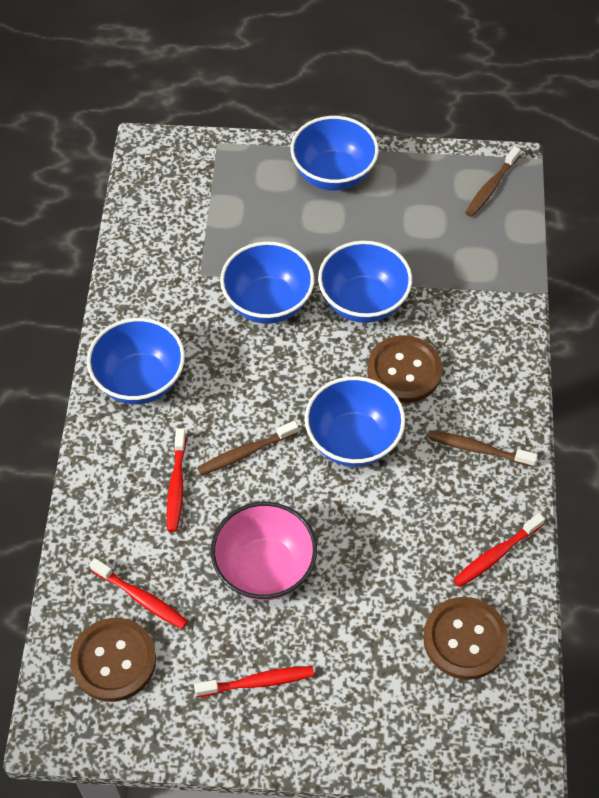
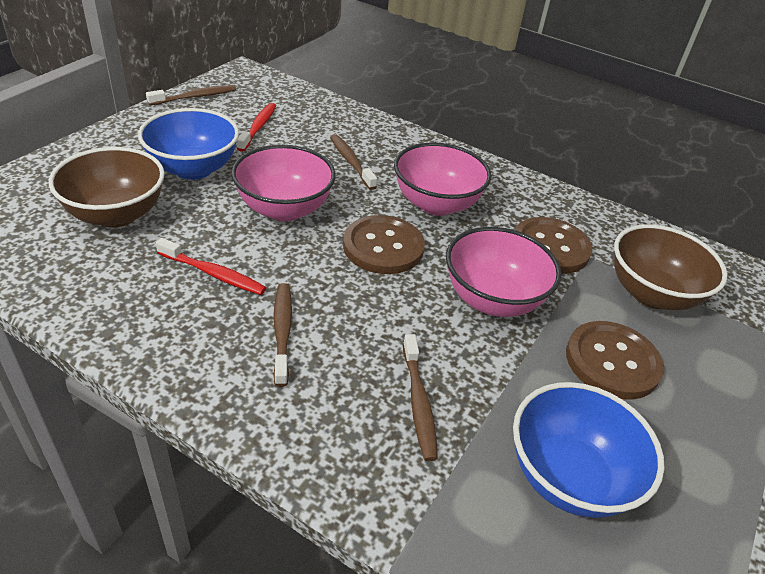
blue bowl: [87,318,185,404] [220,241,315,324] [290,116,379,191] [305,376,405,467] [318,241,412,323] = 5 -> [138,108,239,180] [513,382,665,518] = 2
brown bowl: none = 0 -> [49,147,165,228] [614,225,728,310] = 2
brown toothbrush: [197,421,298,475] [428,431,538,467] [465,146,521,217] = 3 -> [146,85,236,105] [274,283,292,387] [330,134,377,190] [403,334,438,461] = 4
pink bowl: [211,502,317,601] = 1 -> [231,145,336,221] [394,143,491,216] [446,227,561,317] = 3
red toothbrush: [89,558,188,629] [167,428,186,532] [194,666,314,697] [453,513,545,587] = 4 -> [156,238,266,295] [237,103,276,152] = 2

